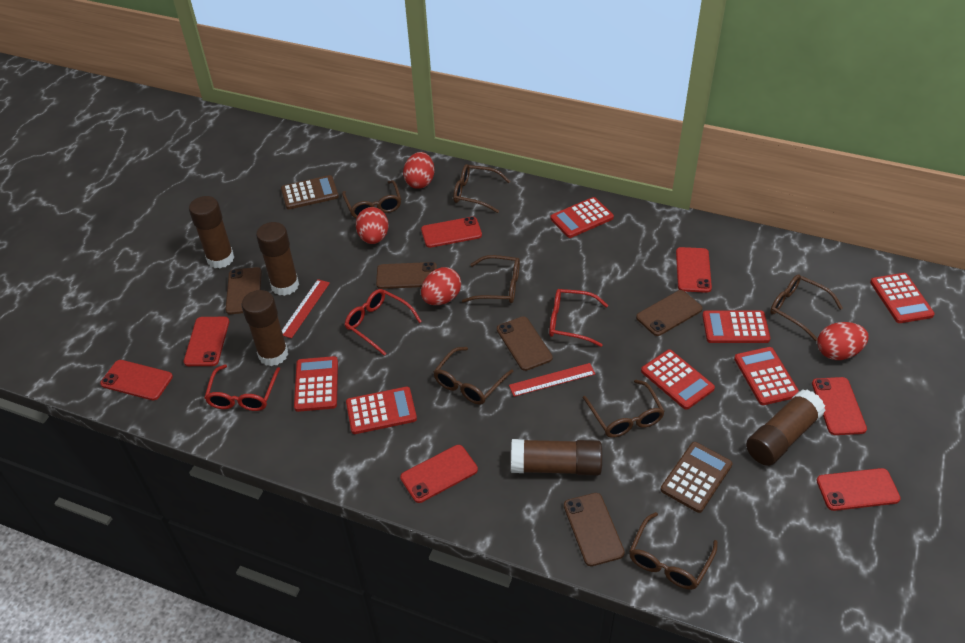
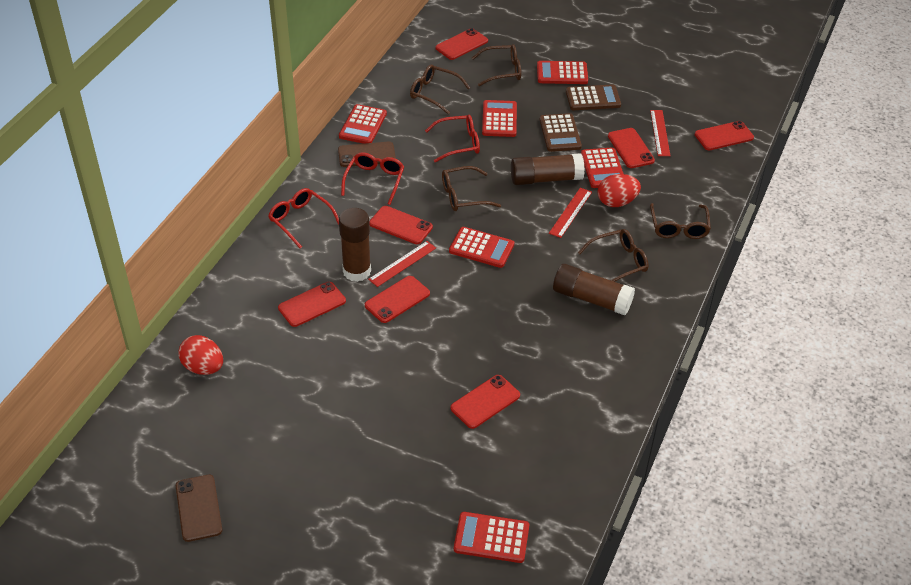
brown glasses: [342,180,401,218] [434,347,514,405] [453,164,510,213] [462,255,520,303] [583,380,665,438] [629,512,718,590] [770,274,843,341] = 7 -> [410,65,470,114] [442,166,501,211] [472,44,521,86] [578,229,649,282] [650,203,711,239] = 5
brown glue stick: [189,196,234,268] [241,290,288,366] [256,222,299,296] [511,439,602,476] [746,389,826,466] = 5 -> [339,208,371,282] [511,153,585,185] [553,264,635,316] = 3
brown phone: [225,267,262,314] [376,262,437,289] [497,316,553,371] [564,493,625,566] [636,290,702,336] = 5 -> [176,475,222,542] [338,142,396,167] = 2
red calculator: [294,356,338,412] [346,387,417,434] [550,197,614,238] [641,349,715,410] [702,310,770,343] [734,347,799,405] [870,273,935,323] = 7 -> [339,104,387,144] [449,227,514,268] [454,512,529,563] [482,100,517,137] [537,61,588,84] [581,147,623,188] = 6
red egg: [356,207,389,244] [403,152,434,189] [421,267,461,305] [818,322,869,360] = 4 -> [178,335,223,375] [598,174,641,207] = 2
red ruler: [282,279,330,338] [509,363,595,397] = 2 -> [368,241,436,287] [549,188,592,238] [650,110,670,156] = 3

